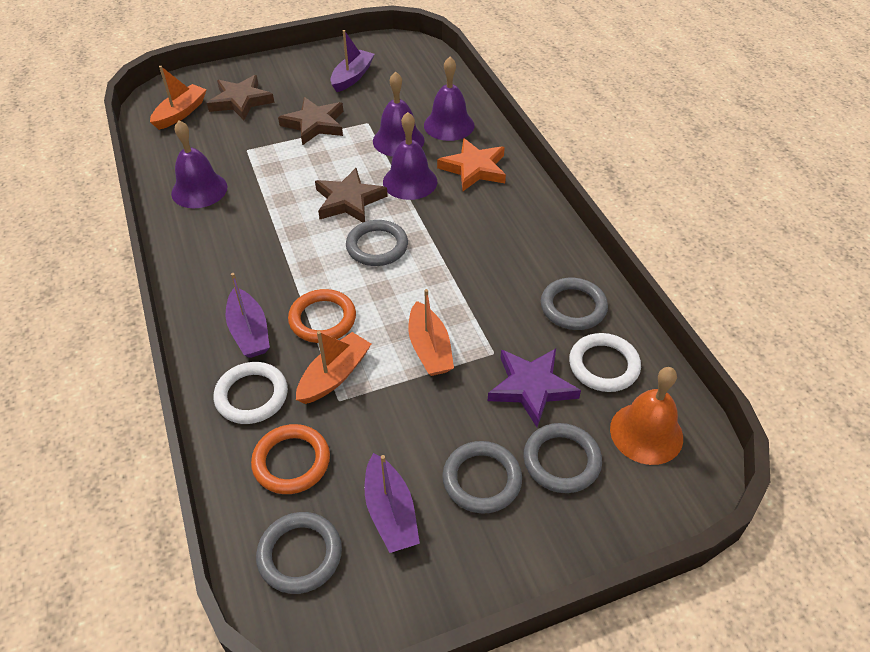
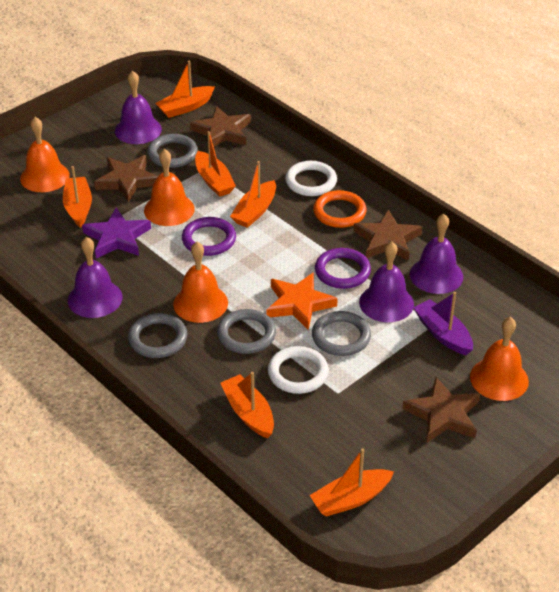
brown star: [207,75,274,120] [278,97,343,145] [315,168,388,222] = 3 -> [94,155,158,202] [190,106,251,147] [354,210,422,261] [402,377,480,443] = 4
grey ring: [256,512,342,594] [346,220,408,266] [442,441,522,513] [524,423,602,493] [541,278,608,330] = 5 -> [128,313,187,358] [147,134,198,168] [217,309,276,354] [312,311,371,356] = 4
orange bell: [610,367,683,465] = 1 -> [20,117,70,192] [144,149,195,226] [173,242,228,323] [470,317,529,401] = 4
orange boat: [150,66,207,130] [296,331,371,404] [408,289,454,376] = 3 -> [63,166,92,228] [155,61,215,118] [195,131,236,197] [220,372,274,438] [230,161,276,228] [309,448,394,517] = 6
orange ring: [251,424,330,494] [288,289,356,343] = 2 -> [313,190,366,228] = 1
purple boat: [226,273,270,358] [330,30,375,92] [365,453,420,553] = 3 -> [413,292,473,355] = 1
purple ring: none = 0 -> [182,217,236,256] [315,248,371,289] = 2

